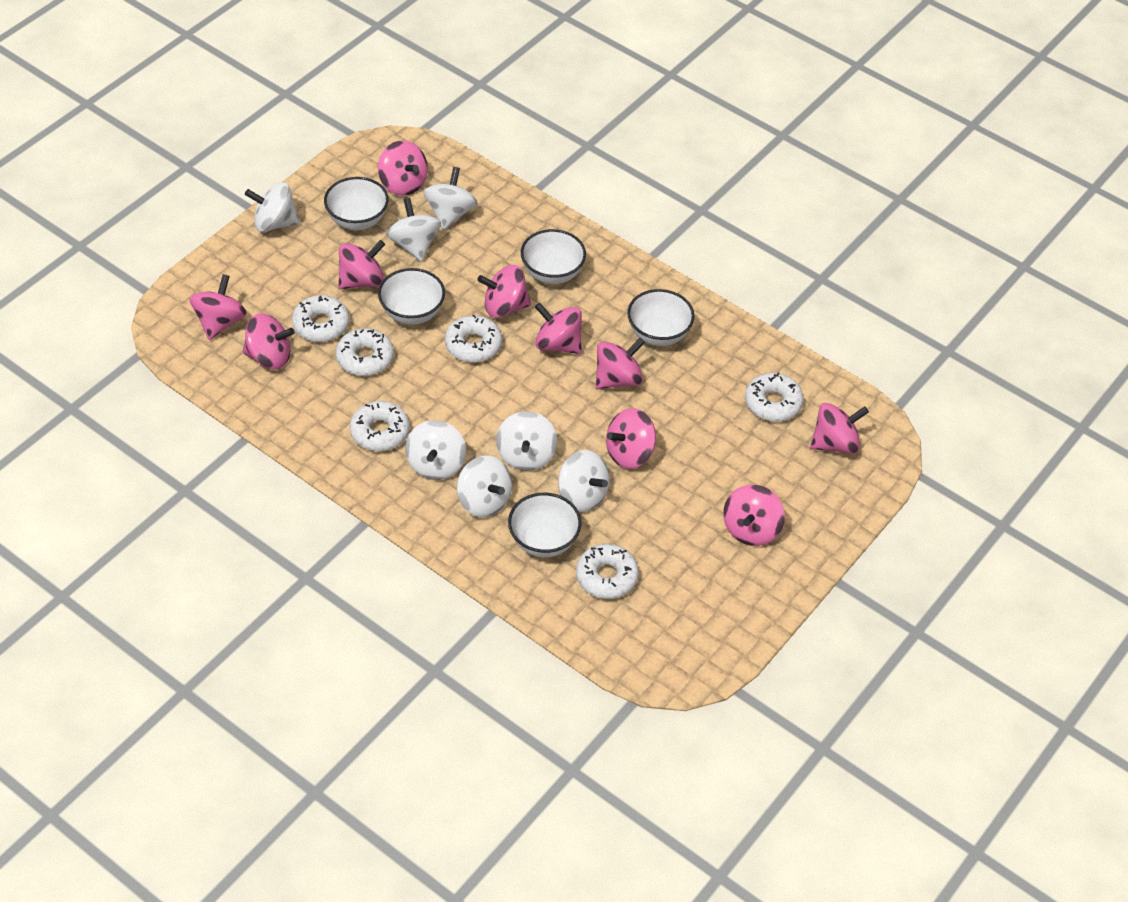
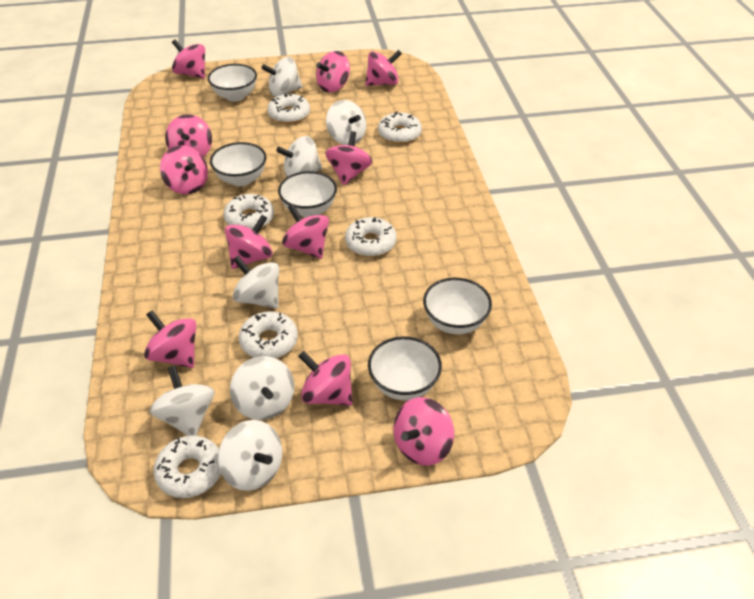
pink spinning top: [189,274,247,340] [243,313,295,370] [338,240,385,289] [378,141,428,196] [477,265,531,318] [535,303,582,354] [595,338,645,389] [606,408,656,469] [723,485,785,546] [810,403,869,454] = 10 -> [144,310,196,368] [160,146,208,194] [165,114,212,157] [172,39,205,79] [225,215,273,269] [282,204,329,259] [298,351,353,406] [316,51,350,93] [325,131,372,185] [365,50,402,86] [393,397,454,466] = 11

